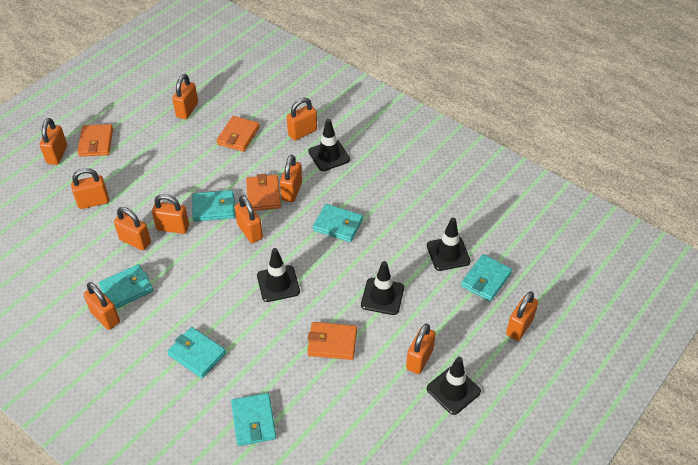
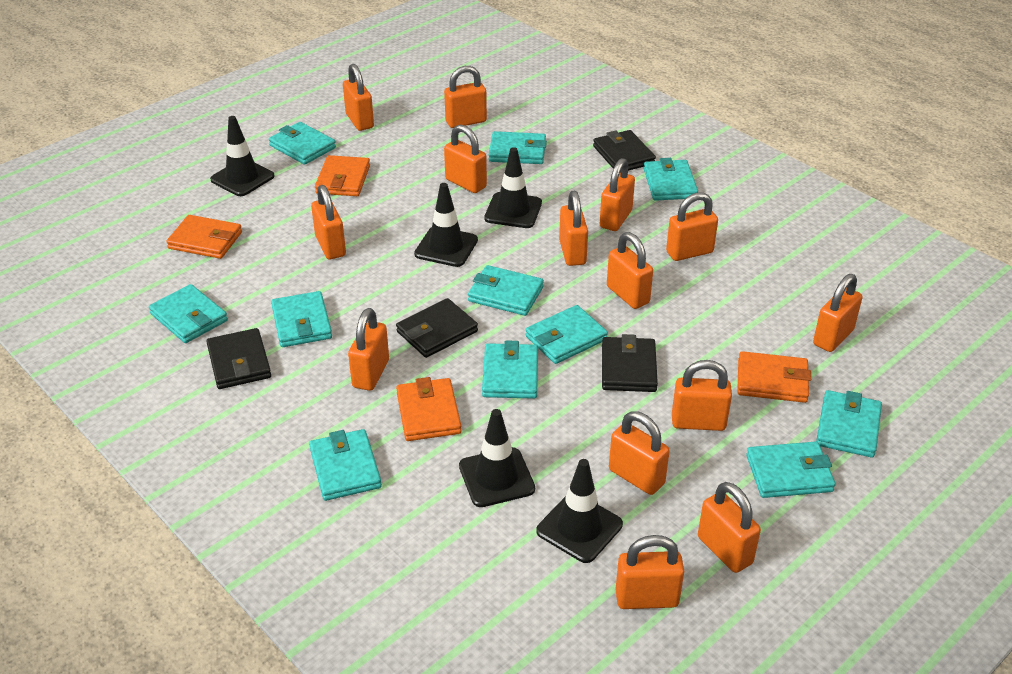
black wallet: none = 0 -> [206,328,271,389] [396,298,478,358] [593,130,656,172] [602,334,658,392] = 4
orange padlock: [40,118,67,165] [71,168,109,209] [83,282,120,330] [114,207,151,251] [152,194,189,234] [172,74,198,119] [235,195,263,243] [280,155,302,202] [287,98,317,141] [406,324,436,374] [506,291,538,341] = 11 -> [311,185,346,259] [343,64,374,131] [348,308,389,391] [444,66,487,128] [444,124,487,193] [559,191,588,266] [600,158,635,231] [607,232,653,309] [609,411,670,495] [615,535,684,609] [666,192,718,261] [672,360,732,431] [698,482,761,573] [813,274,863,352] = 14
turquoise wallet: [99,264,153,308] [167,327,226,378] [193,190,235,221] [231,393,276,446] [313,204,363,242] [461,254,512,302] = 6 -> [149,284,228,343] [269,122,336,165] [271,291,332,347] [309,429,382,501] [468,265,544,316] [482,341,538,399] [489,131,547,164] [525,305,608,364] [644,158,698,201] [746,442,836,498] [816,390,882,458] = 11

